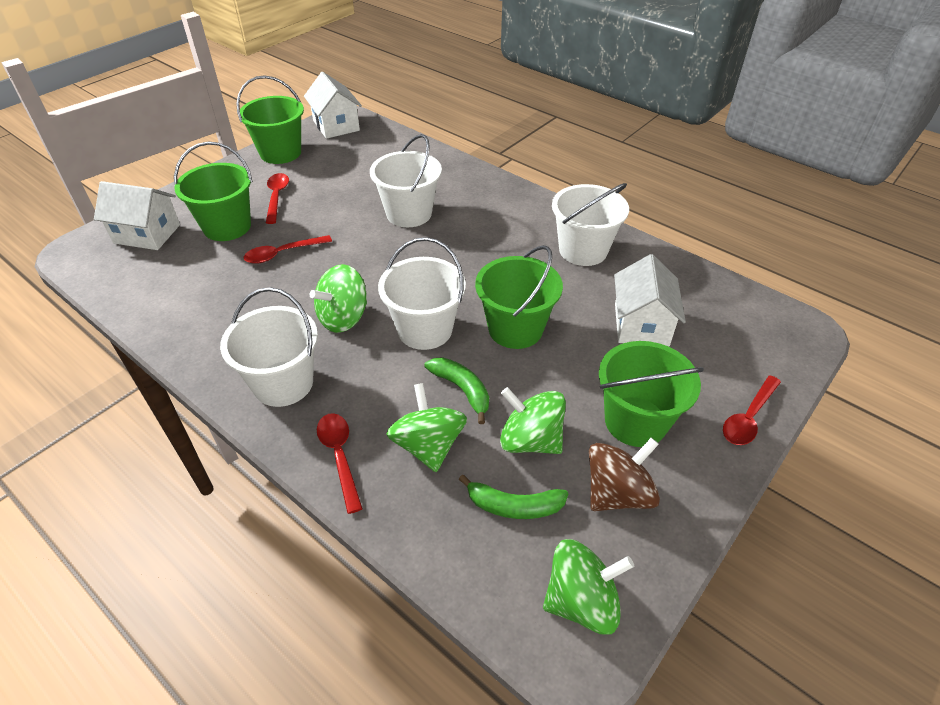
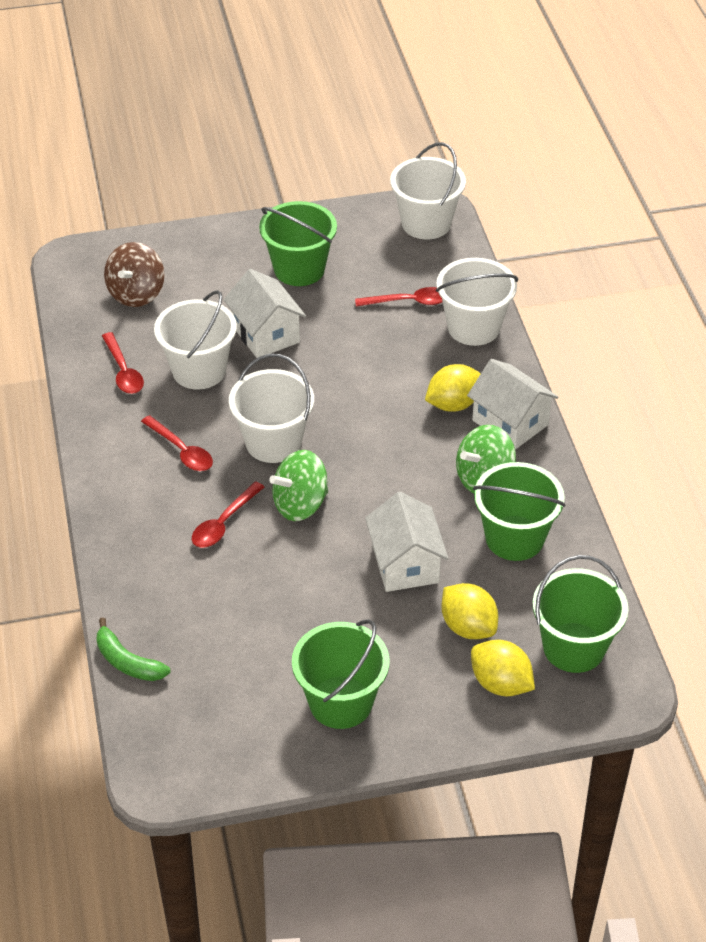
green banana: [424,357,489,424] [458,474,568,519] = 2 -> [97,617,170,681] = 1
green spinning top: [310,264,367,333] [386,383,467,472] [500,387,566,454] [543,539,634,635] = 4 -> [269,450,328,521] [456,425,516,493] = 2
yellow lemon: none = 0 -> [425,364,481,412] [441,583,498,639] [471,640,535,697] = 3

